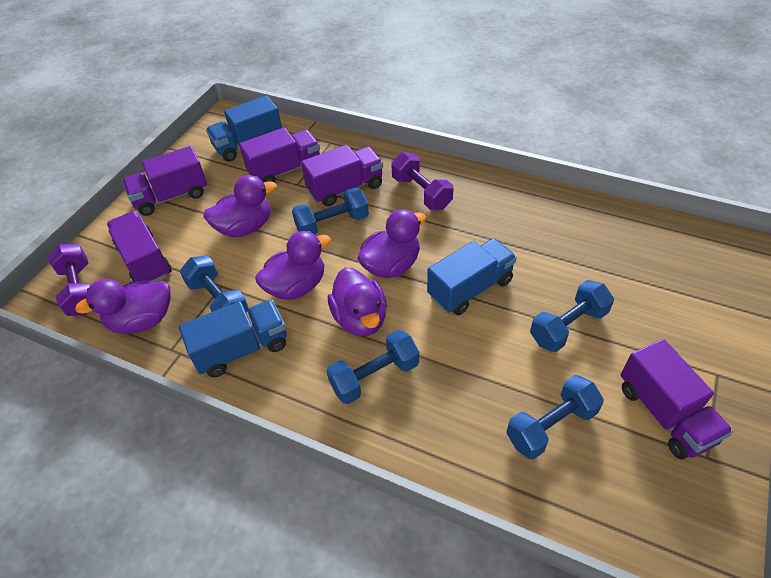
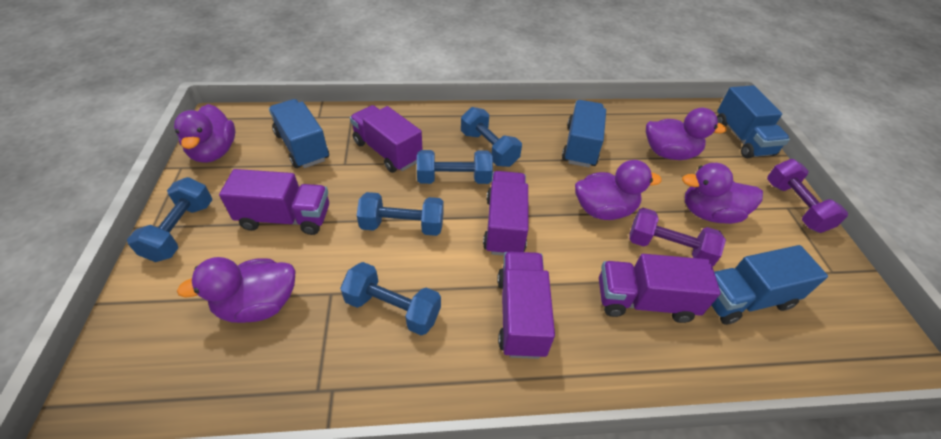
blue truck: [179,300,287,377] [206,96,282,161] [427,238,517,315] = 3 -> [269,99,329,168] [562,100,606,167] [711,245,828,325] [717,85,790,158] = 4

